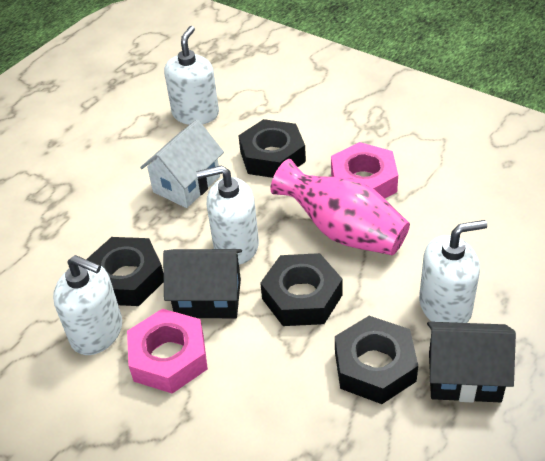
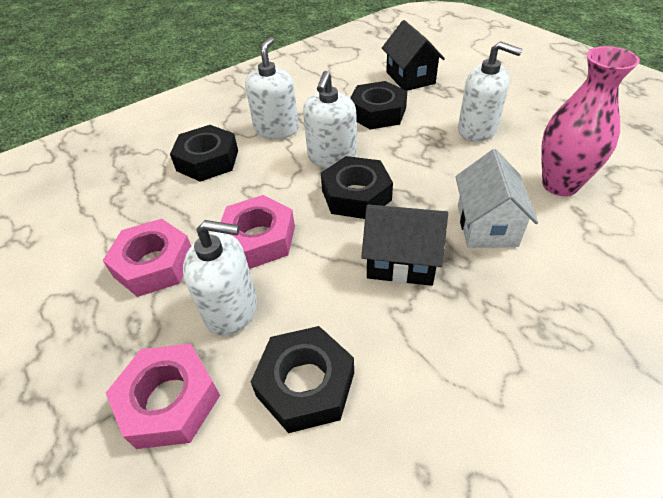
pink nut: [127,308,208,394] [331,142,398,199] = 2 -> [102,219,191,297] [106,344,220,449] [221,195,295,269] = 3

